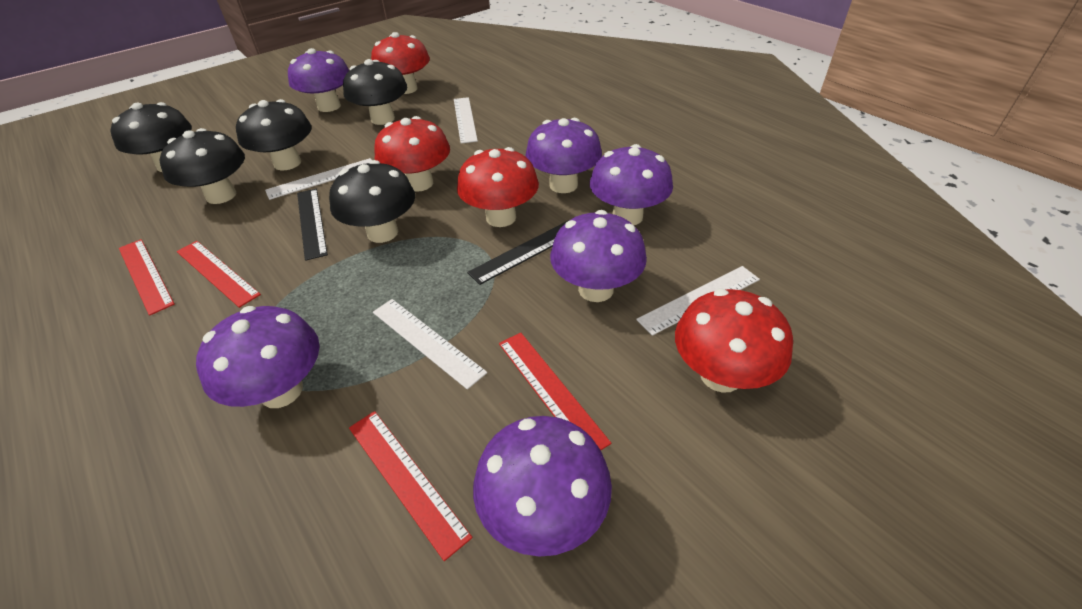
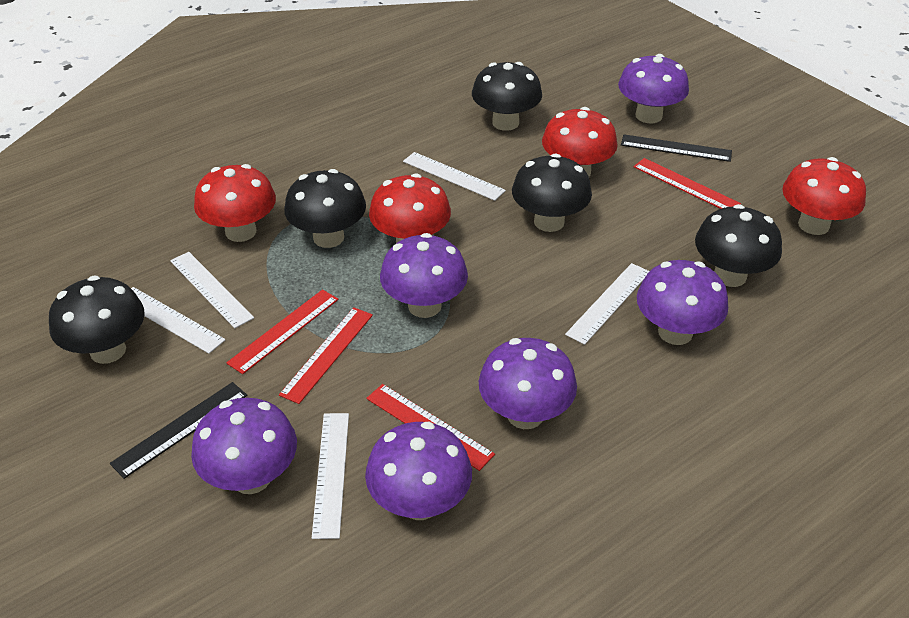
white ruler: [265,158,372,200] [373,299,487,389] [454,97,478,144] [636,266,760,336] = 4 -> [131,287,226,354] [170,252,254,328] [312,413,349,539] [403,152,506,201] [565,263,649,345] = 5

